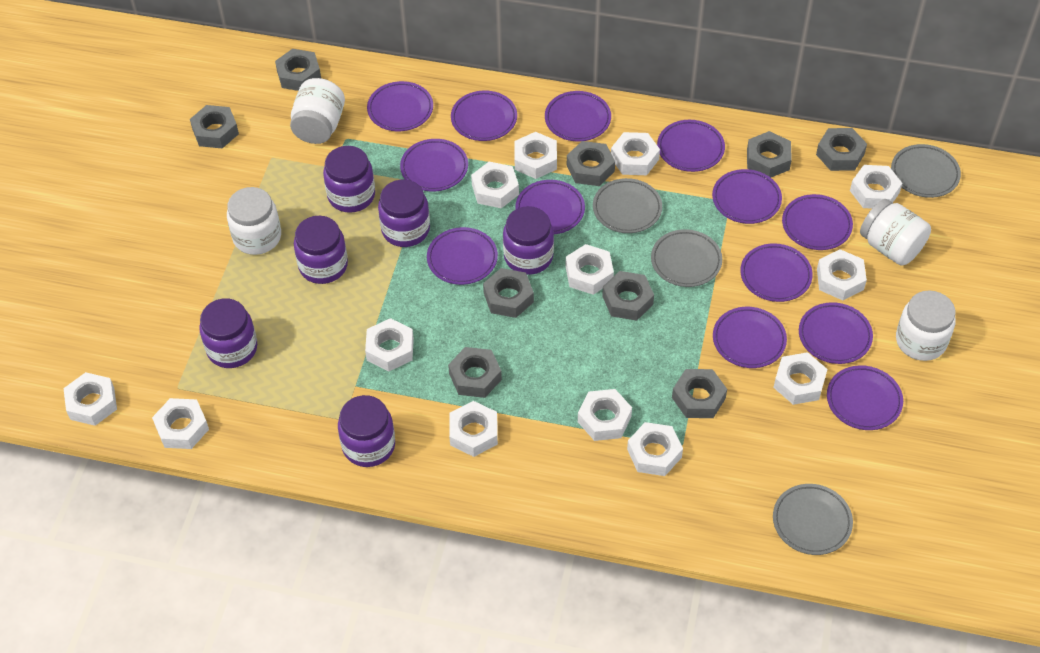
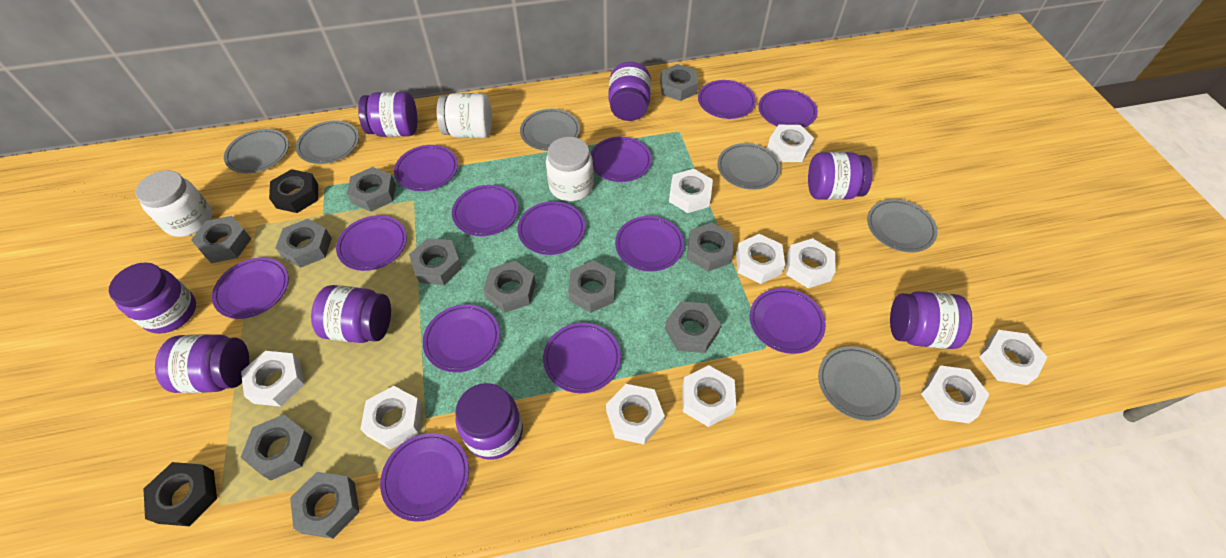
black nut: none = 0 -> [144,462,217,526] [269,169,318,213] = 2
grey nut: [190,105,239,148] [275,49,321,91] [448,347,502,398] [483,268,534,318] [567,141,615,186] [602,271,654,321] [672,369,727,418] [747,131,792,177] [816,128,867,171] = 9 -> [191,216,251,263] [240,414,312,481] [275,219,332,268] [290,472,359,539] [347,167,396,212] [409,238,462,285] [483,261,536,313] [568,260,615,313] [660,64,698,101] [665,301,721,353] [687,223,733,272] = 11
grey plate: [593,178,662,233] [651,229,722,287] [773,484,853,555] [891,144,961,198] = 4 -> [224,129,289,173] [296,120,359,164] [520,109,580,151] [717,143,781,190] [818,346,901,421] [867,199,938,252] = 6
purple jar: [199,298,257,368] [294,216,348,284] [323,146,375,213] [338,395,395,467] [378,180,430,247] [503,206,554,275] = 6 -> [109,262,196,334] [155,334,249,393] [311,285,391,343] [358,92,417,137] [455,383,523,460] [608,62,651,121] [808,152,873,200] [890,291,972,349] = 8
white jar: [227,187,281,255] [290,78,345,144] [860,199,931,266] [896,290,956,361] = 4 -> [135,170,212,237] [437,93,492,138] [546,137,594,201] = 3
white nut: [63,372,117,426] [152,398,209,449] [365,318,414,371] [449,401,498,457] [471,162,519,208] [515,132,557,179] [566,244,614,295] [578,389,632,441] [611,132,660,175] [627,422,683,476] [773,352,827,405] [817,249,867,300] [850,165,902,209] = 13 -> [241,351,305,406] [360,386,422,449] [606,384,665,444] [669,169,713,213] [682,365,736,427] [736,234,785,284] [767,125,814,162] [786,238,836,288] [921,365,990,423] [979,330,1047,385] = 10

